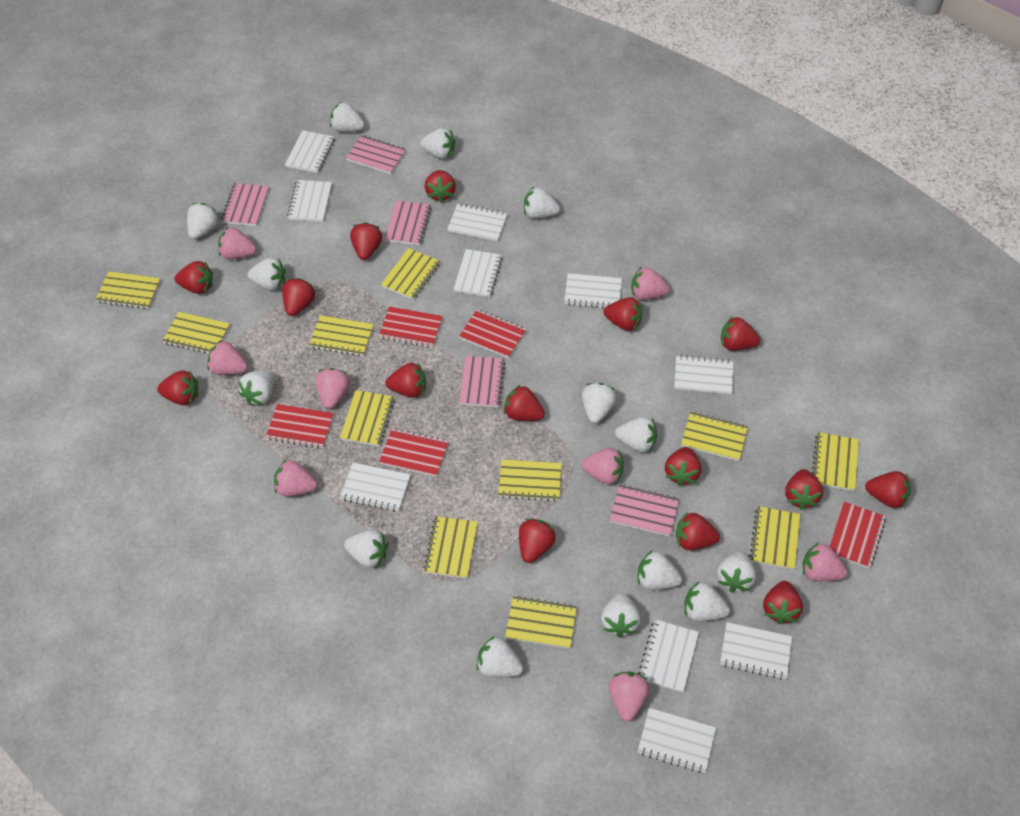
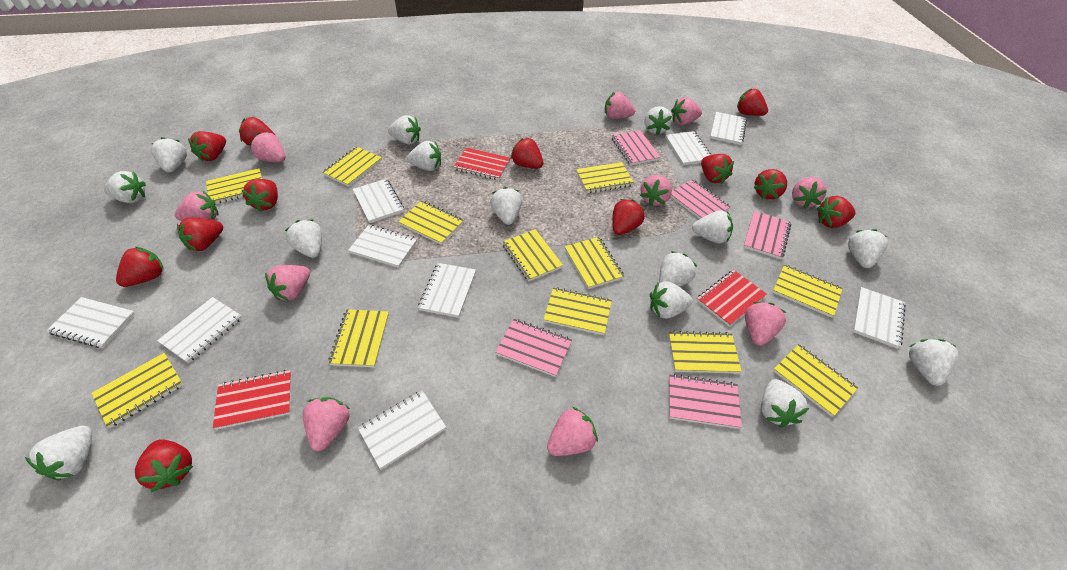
pink strawberry: [207,340,248,375] [218,227,256,259] [274,459,317,497] [315,368,350,409] [581,448,624,484] [609,671,650,721] [631,266,670,300] [802,542,848,581] = 8 -> [175,191,219,221] [249,132,286,162] [265,265,310,301] [303,397,350,451] [547,407,598,456] [605,92,635,119] [640,175,672,206] [671,97,702,125] [745,302,786,346] [792,177,827,209] = 10
red notebook: [266,404,334,448] [379,306,443,348] [379,428,449,477] [459,309,526,358] [829,502,886,568] = 5 -> [213,370,292,430] [453,148,511,180] [697,270,767,326] = 3
red strawberry: [157,370,198,405] [175,261,213,294] [282,278,315,316] [350,222,382,260] [386,362,426,398] [425,170,456,202] [504,384,545,421] [519,518,556,563] [604,297,642,331] [665,447,701,486] [676,513,720,550] [721,316,760,351] [763,581,803,624] [785,469,823,510] [865,471,911,508] = 15 -> [116,246,164,287] [135,440,193,492] [177,218,223,251] [188,131,226,161] [239,117,276,145] [242,179,278,212] [511,138,543,169] [612,199,645,235] [701,154,734,184] [737,89,768,116] [754,169,787,199] [817,196,856,228] = 12
white notebook: [285,130,335,173] [287,180,332,222] [340,463,411,511] [447,203,508,241] [454,249,502,297] [564,273,622,308] [638,619,699,693] [638,708,716,773] [674,355,733,394] [720,622,792,680] = 10 -> [46,297,135,348] [157,297,242,363] [348,225,417,268] [353,179,404,223] [358,390,446,469] [418,263,476,318] [665,131,711,165] [710,112,747,145] [853,287,906,349] = 9
yellow notebook: [95,271,161,309] [162,312,230,353] [309,315,374,356] [340,390,395,446] [381,248,440,300] [424,516,478,578] [498,459,562,501] [505,596,577,649] [681,412,748,461] [749,506,800,570] [812,432,859,491] = 11 -> [92,353,183,428] [206,168,262,204] [322,147,382,187] [329,309,389,367] [398,201,464,245] [502,229,563,281] [543,287,612,335] [565,237,624,289] [576,162,634,193] [669,331,742,374] [773,264,843,318] [773,344,858,417] = 12

